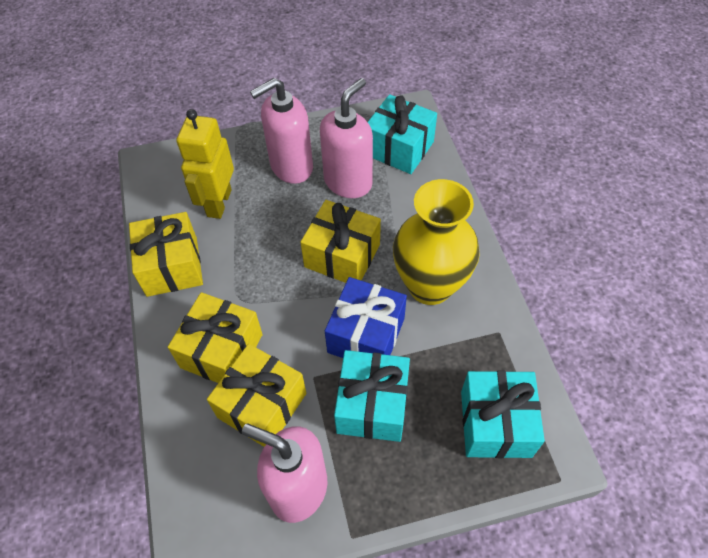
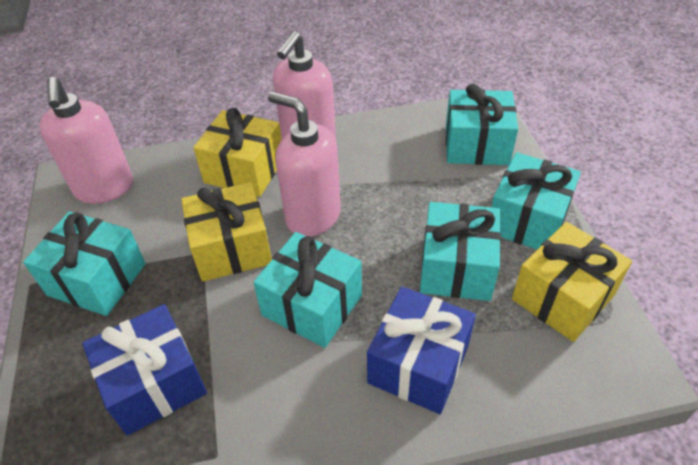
blue gift: [325,277,407,358] = 1 -> [82,304,207,436] [367,287,476,414] = 2
turquoise gift: [334,350,410,442] [368,94,437,174] [461,371,545,458] = 3 -> [23,211,146,316] [253,232,362,348] [420,202,501,301] [446,84,518,165] [491,152,581,250] = 5
yellow gift: [129,212,203,297] [168,292,263,383] [207,344,307,447] [300,200,381,283] = 4 -> [181,182,272,282] [193,108,282,197] [512,222,632,342] = 3
yellow robot: [176,109,234,219] = 1 -> none = 0
yellow vase: [393,179,480,305] = 1 -> none = 0

